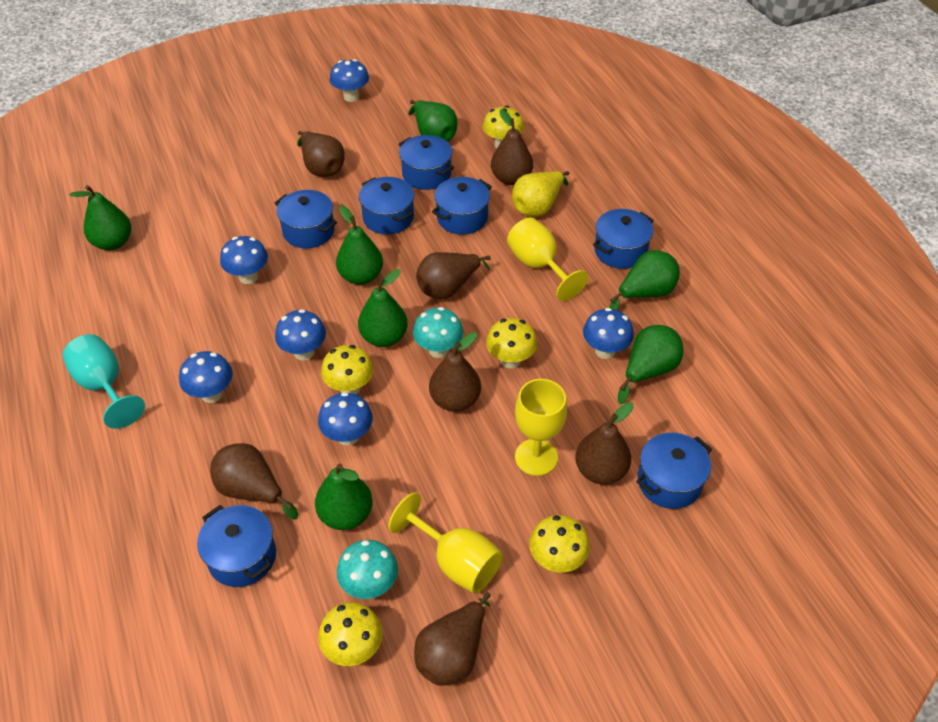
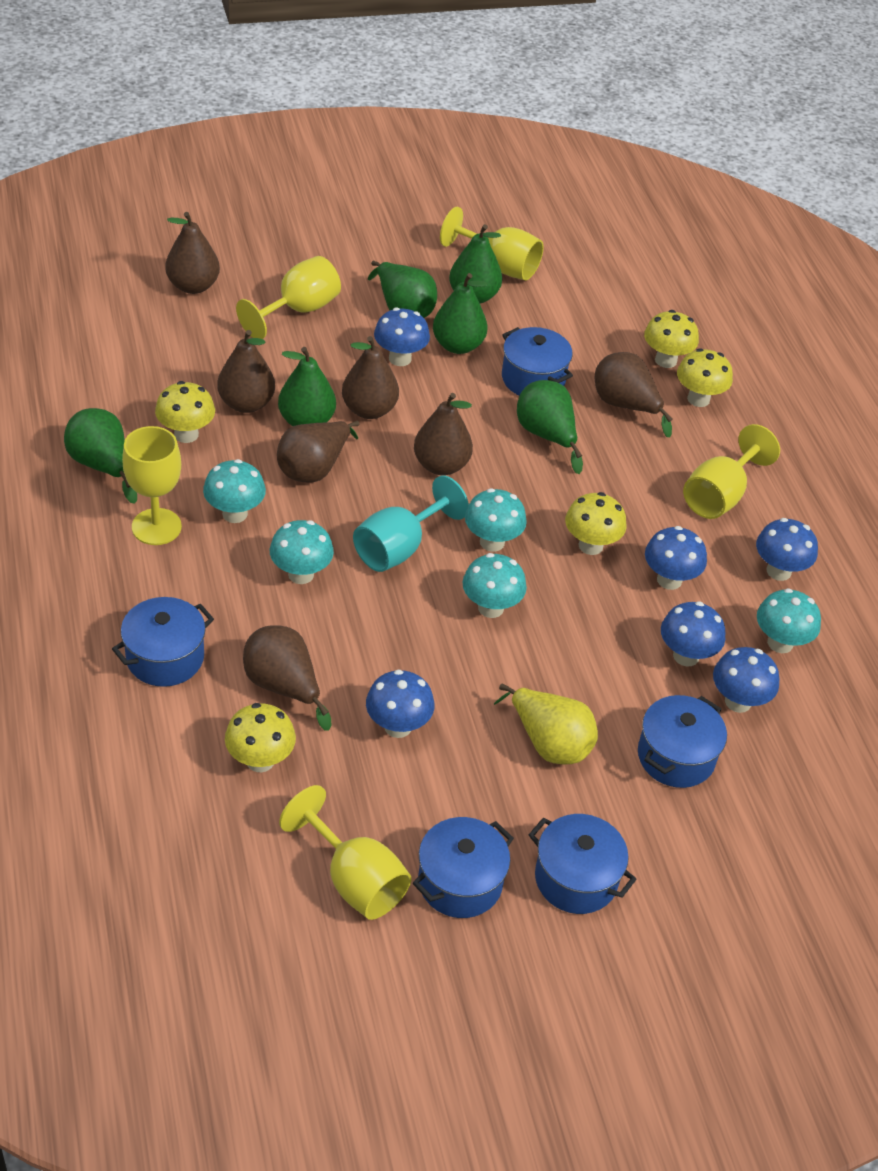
blue pot: [197,505,276,587] [275,190,337,248] [359,177,414,234] [399,135,454,190] [432,177,492,235] [593,209,654,269] [636,433,712,509] = 7 -> [112,597,214,687] [413,817,514,918] [502,327,573,396] [529,814,637,914] [638,695,727,788] = 5
green pear: [69,185,131,250] [315,463,373,530] [336,205,383,285] [358,269,408,347] [408,100,457,142] [609,250,680,310] [618,325,683,404] = 7 -> [64,408,137,504] [278,347,336,426] [368,261,437,318] [433,273,488,354] [449,224,502,303] [517,380,583,474] = 6
turquoise mushroom: [337,540,398,599] [413,307,463,358] = 2 -> [203,459,266,523] [270,520,334,584] [463,553,527,618] [465,488,527,552] [757,588,821,653] = 5
yellow goblet: [388,493,503,594] [507,218,588,301] [515,379,567,476] = 3 -> [122,426,182,545] [236,256,341,339] [279,785,412,920] [440,207,544,280] [683,424,780,519] = 5

